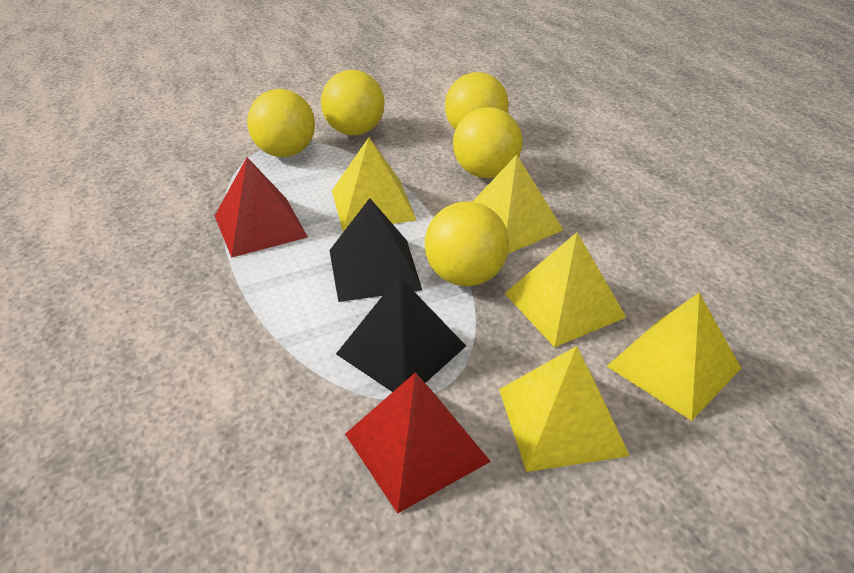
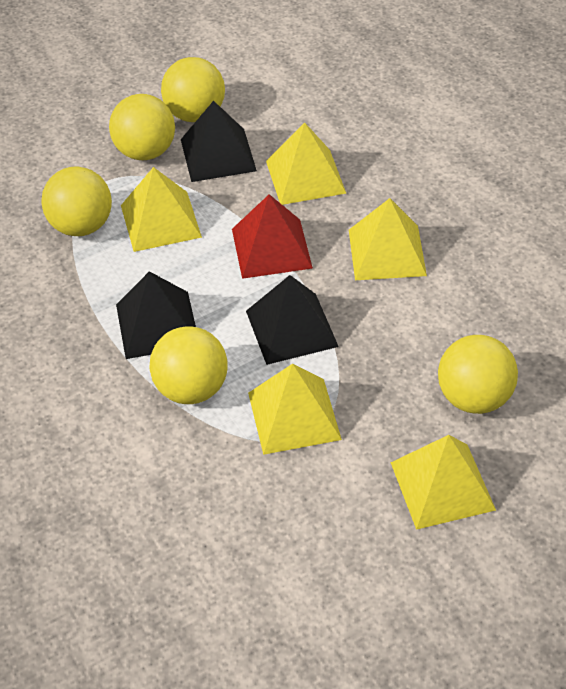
black pyramid: [329,198,422,302] [336,276,466,392] = 2 -> [116,271,196,359] [181,101,257,182] [246,275,339,365] = 3
red pyramid: [215,157,308,258] [345,372,491,513] = 2 -> [232,194,313,279] = 1

